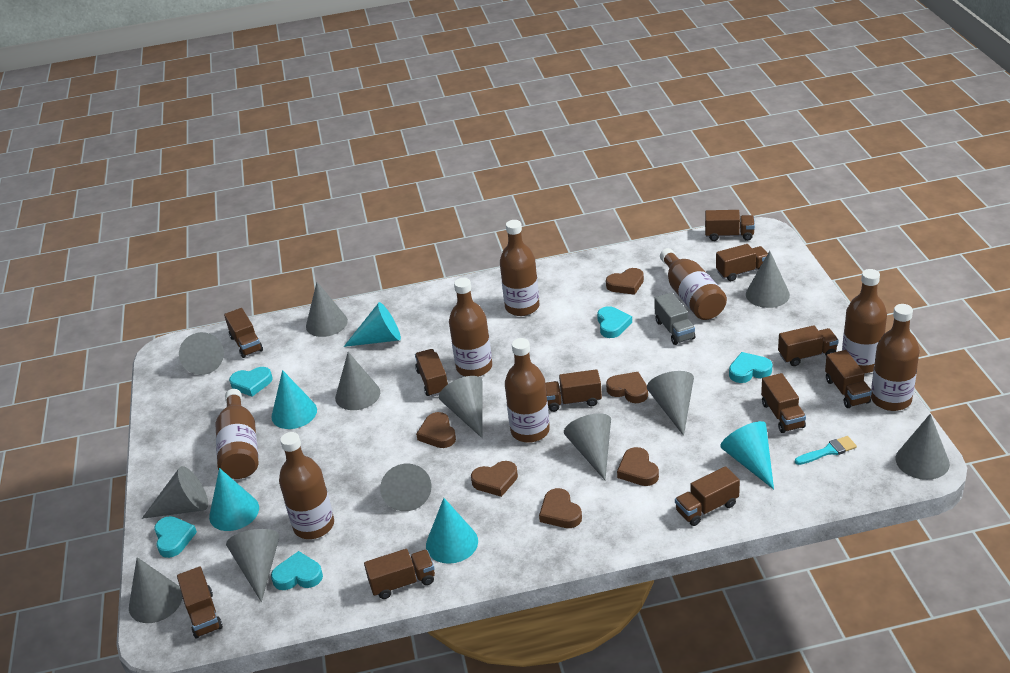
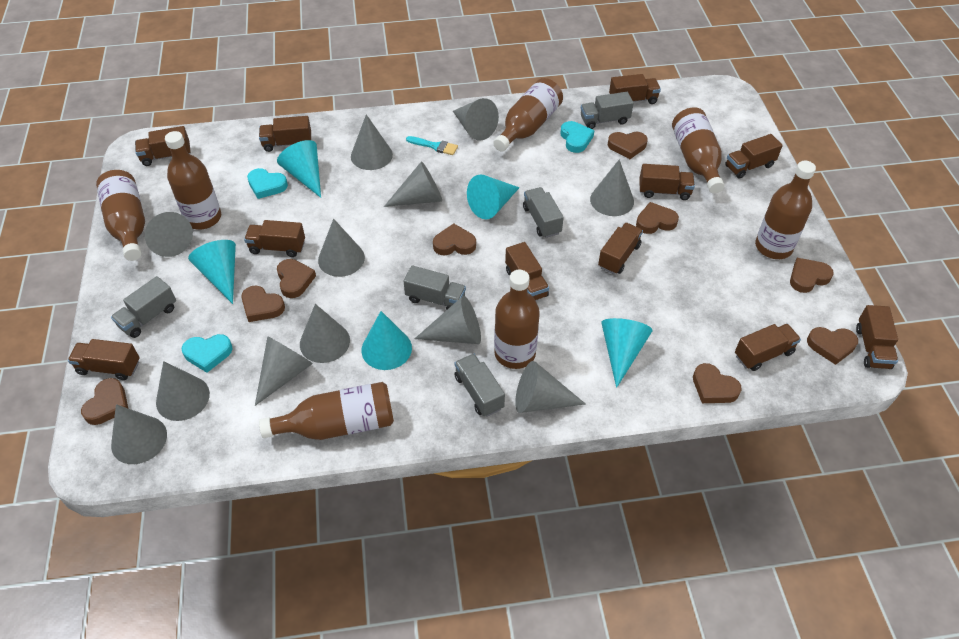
brown bottle: [216,389,258,479] [279,432,334,539] [449,278,492,377] [500,220,539,316] [505,338,550,443] [660,248,727,320] [842,269,887,373] [871,304,920,411] = 8 -> [96,170,145,261] [165,131,221,230] [259,382,394,440] [493,78,563,152] [494,270,540,369] [672,107,724,194] [755,161,816,259] = 7
brown heart: [416,412,456,448] [471,461,518,497] [539,488,582,528] [606,268,644,295] [606,372,648,403] [617,447,659,486] = 6 -> [81,378,129,425] [241,286,285,322] [277,259,316,298] [433,223,476,256] [608,132,648,159] [636,202,679,234] [693,363,742,403] [790,258,834,293] [807,327,858,365] = 9
grey truck: [654,292,695,345] = 1 -> [111,276,176,338] [403,265,466,310] [454,354,505,417] [523,187,564,238] [581,92,634,129] = 5
turquoise heart: [154,516,197,558] [229,367,273,397] [271,551,323,590] [597,306,632,338] [729,352,773,383] = 5 -> [181,334,233,373] [247,168,288,199] [560,121,595,153] = 3

